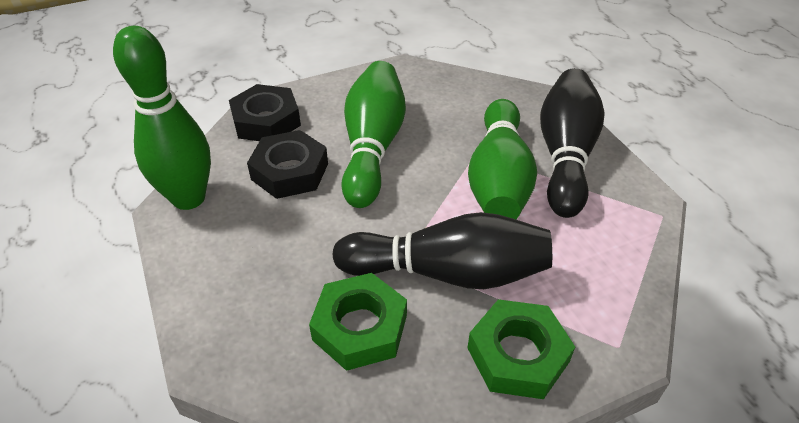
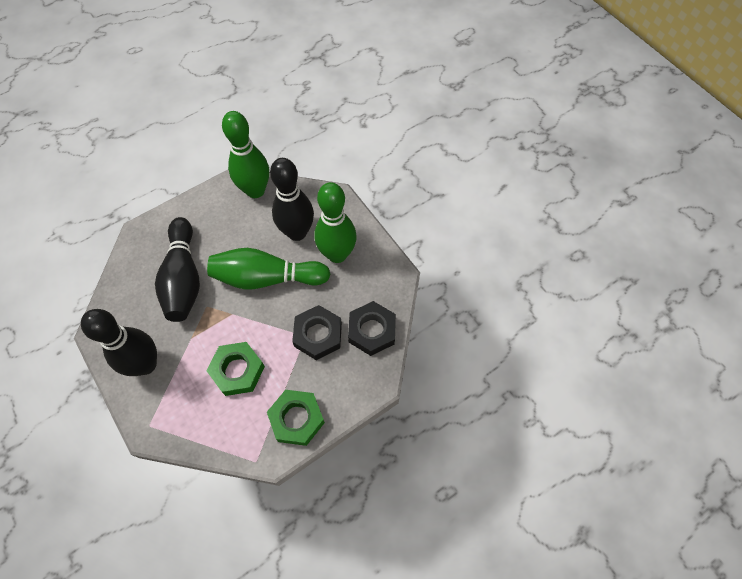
black bowling pin: [332,212,552,289] [540,68,604,218] = 2 -> [81,309,157,376] [155,217,200,322] [270,158,314,241] = 3

